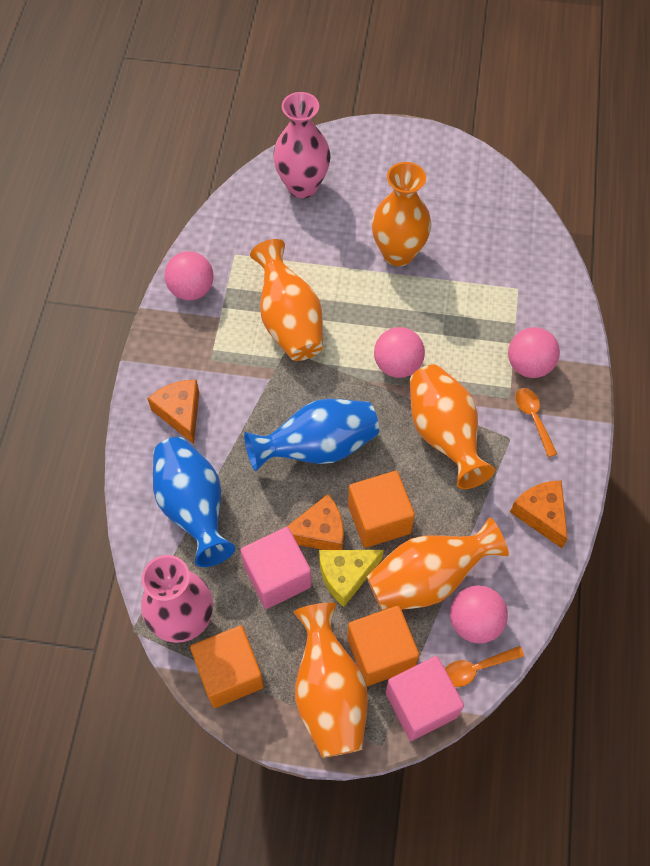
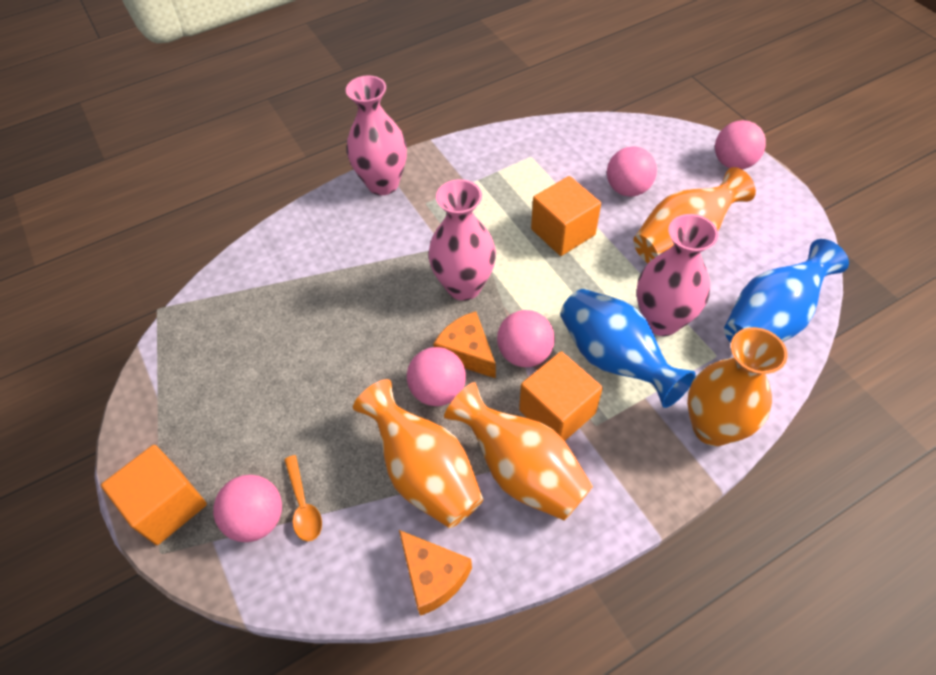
orange cheese: [147,380,199,444] [287,494,344,550] [510,480,568,548] = 3 -> [399,530,472,616] [433,311,496,378] = 2
orange spoon: [445,646,524,687] [515,388,557,457] = 2 -> [284,455,322,541] = 1
orange vase: [250,239,323,361] [293,602,368,758] [366,517,509,611] [372,162,431,266] [410,365,495,489] = 5 -> [353,379,483,528] [444,382,593,521] [633,167,756,263] [687,327,788,446] = 4
pink ball: [164,251,214,301] [374,327,425,378] [450,585,508,644] [508,327,560,378] = 4 -> [213,475,282,542] [407,347,466,406] [497,310,555,367] [607,146,657,197] [715,120,766,169] = 5
pink cube: [240,527,312,609] [385,656,464,741] = 2 -> none = 0
pink vase: [141,555,213,643] [273,92,331,198] = 2 -> [346,75,407,195] [428,179,496,301] [636,214,718,336] = 3
yellow cheese: [319,550,384,607] = 1 -> none = 0

